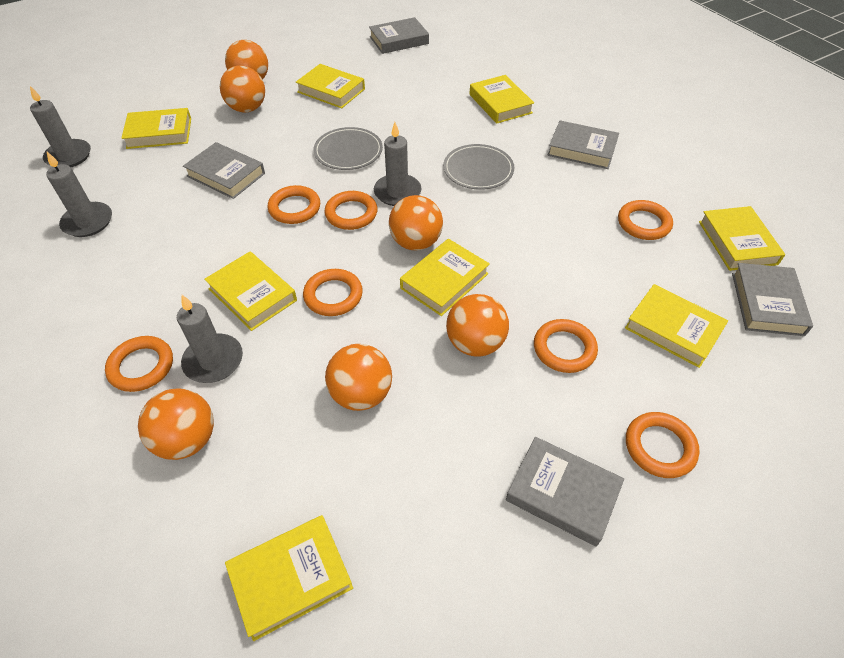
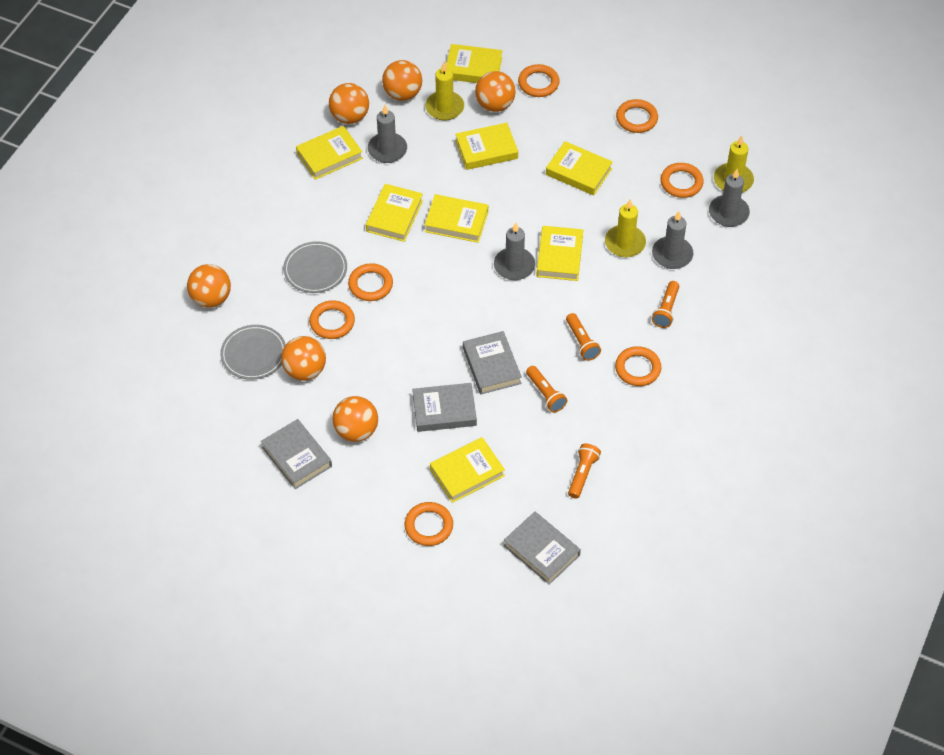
grey book: [183,142,265,199] [369,17,429,54] [506,437,624,547] [547,120,619,169] [732,263,813,336] = 5 -> [261,419,332,489] [412,383,477,432] [463,331,522,394] [504,512,581,585] = 4
orange flashlight: none = 0 -> [526,366,568,413] [566,313,601,361] [568,443,601,499] [652,281,679,328] = 4
yellow candle: none = 0 -> [425,62,464,120] [605,199,646,257] [714,136,754,193] = 3

